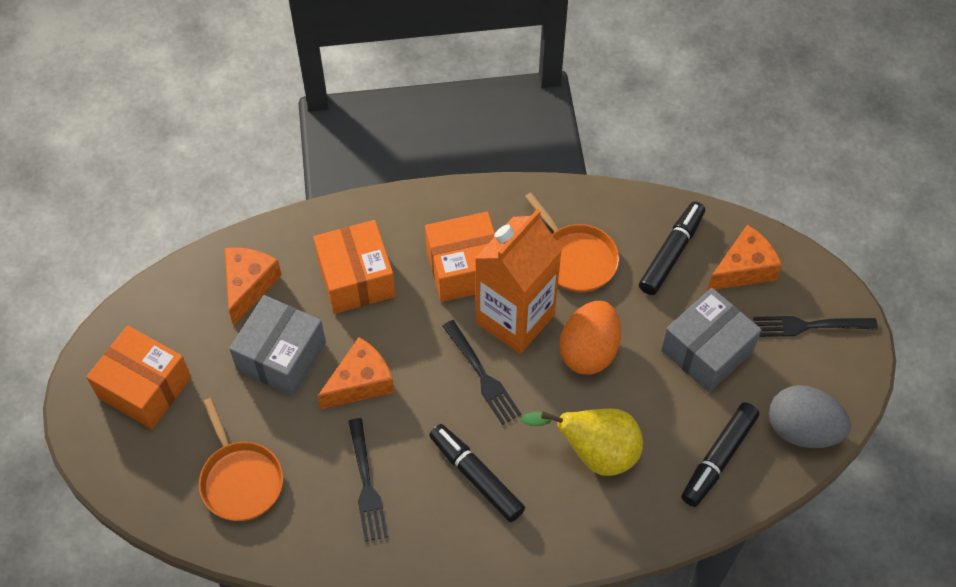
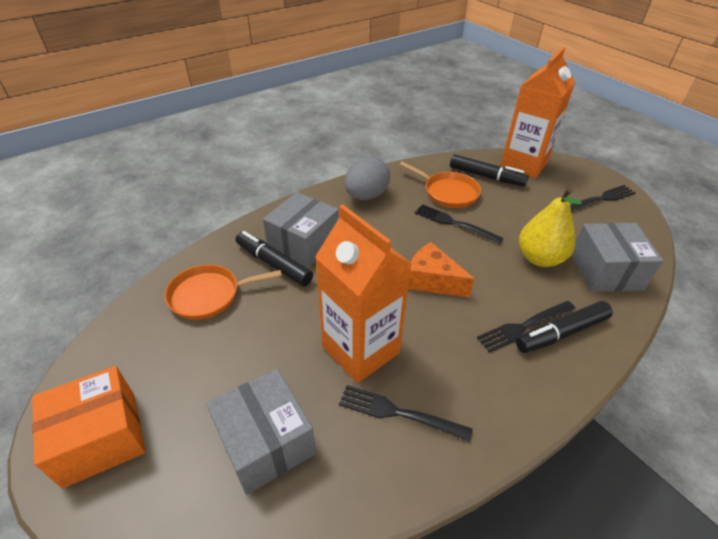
black fork: [348,418,388,542] [443,320,521,425] [753,316,878,337] = 3 -> [339,385,472,442] [415,204,504,244] [477,301,575,353] [570,185,636,212] = 4
grey box: [229,295,326,396] [661,288,762,393] = 2 -> [206,368,316,495] [263,192,339,268] [572,223,663,292] = 3
orange box: [86,325,191,429] [313,220,396,314] [425,212,495,302] = 3 -> [32,366,145,489] = 1
orange carton: [475,209,562,354] = 1 -> [315,205,412,383] [500,47,575,178] = 2
orange cheese: [225,247,282,326] [318,337,394,409] [707,224,782,291] = 3 -> [408,242,474,298] = 1
orange egg: [559,301,621,375] = 1 -> none = 0

